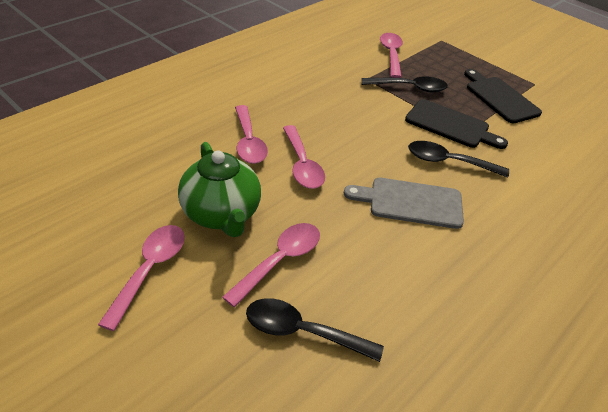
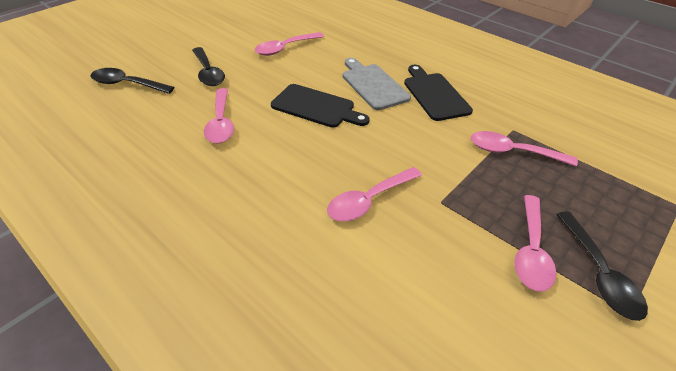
green teapot: [178,142,261,237] = 1 -> none = 0

